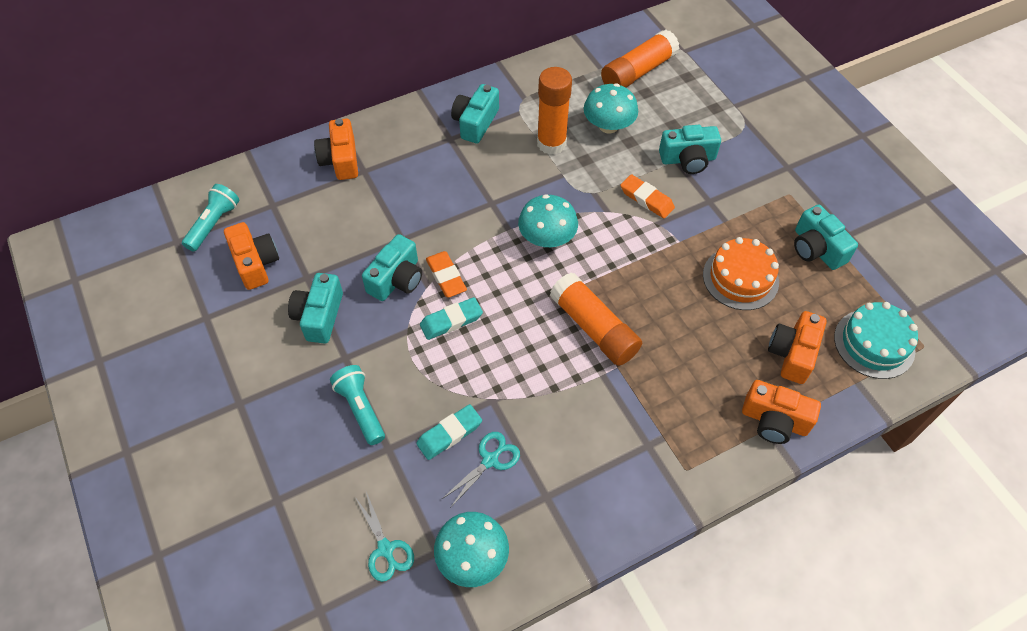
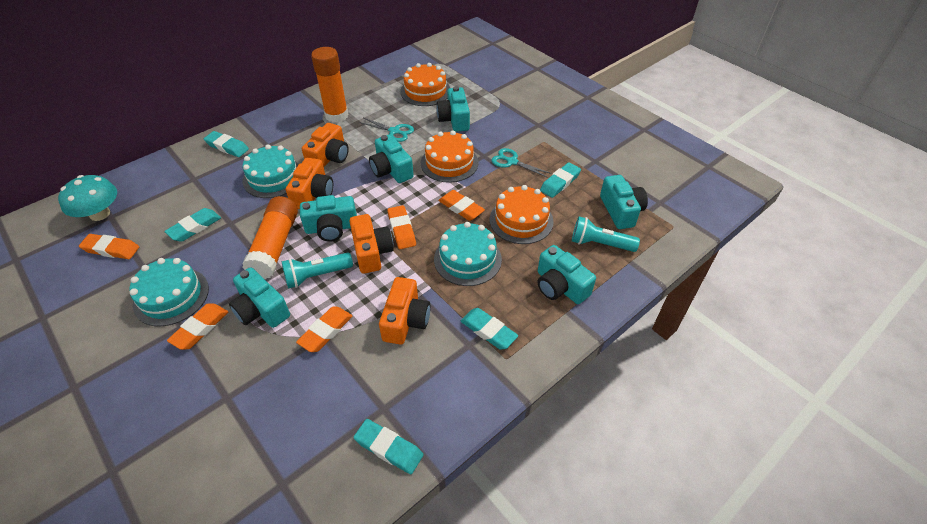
orange cake: [703,237,779,310] = 1 -> [400,63,450,106] [421,130,479,183] [490,185,554,244] = 3
orange eraser: [426,251,467,298] [620,174,675,218] = 2 -> [79,234,139,259] [167,303,228,350] [296,306,353,352] [387,205,416,249] [438,190,485,221] = 5
orange glue stick: [537,67,572,155] [550,272,642,366] [601,30,679,88] = 3 -> [242,196,298,279] [311,47,349,123] = 2
turquoise cake: [834,302,918,379] = 1 -> [129,258,209,326] [243,144,299,198] [434,222,502,286] = 3
turquoise camera: [288,273,343,344] [362,234,422,301] [451,84,499,143] [659,125,721,174] [794,205,858,270] = 5 -> [229,267,290,328] [300,195,357,242] [369,135,414,183] [436,86,470,132] [538,245,596,304] [600,175,648,229] = 6
turquoise eraser: [416,404,482,460] [420,297,483,340] = 2 -> [164,208,221,242] [204,131,249,157] [354,419,423,474] [461,308,518,350] [540,162,581,198] = 5
turquoise mushroom: [434,512,509,587] [518,194,578,247] [584,84,638,134] = 3 -> [58,175,117,221] = 1

